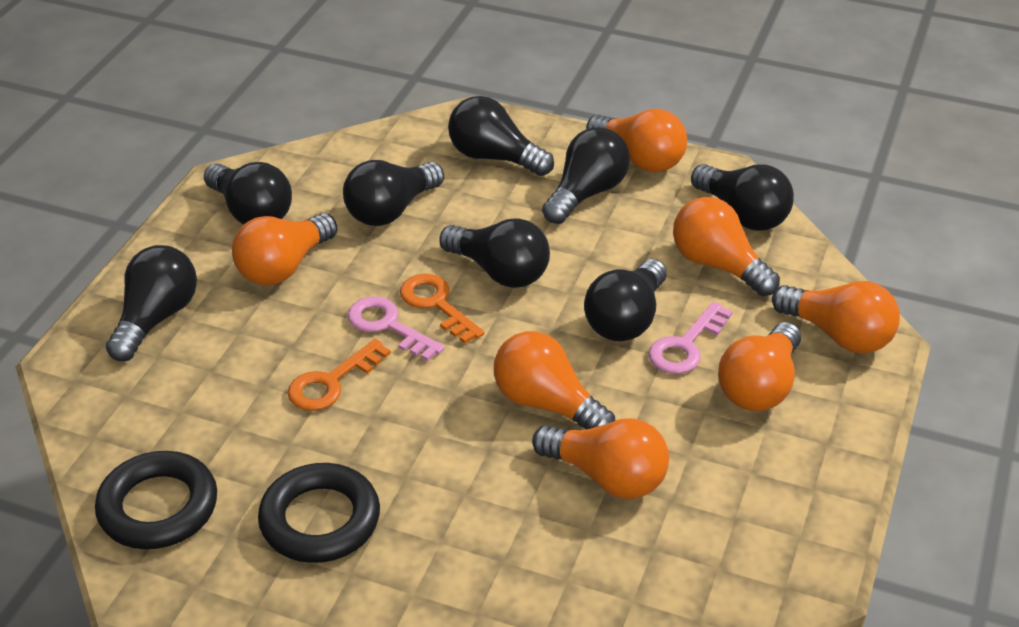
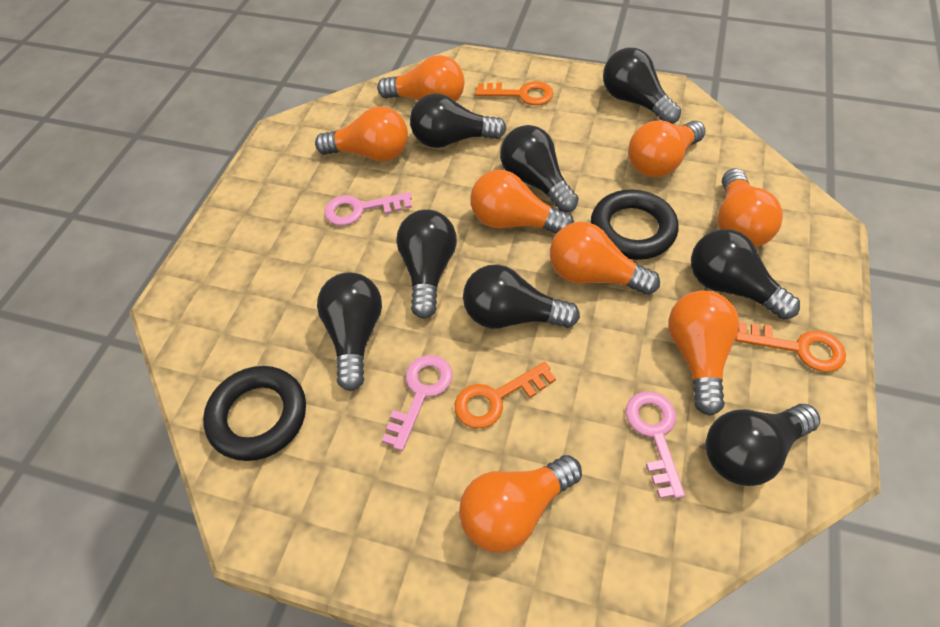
orange key: [288,339,391,411] [400,274,484,344] = 2 -> [455,362,556,429] [475,81,554,105] [735,322,846,372] = 3
orange light bulb: [232,213,337,285] [494,331,615,430] [532,418,669,499] [586,109,687,173] [673,197,780,296] [718,322,801,411] [772,281,900,354] = 7 -> [315,106,408,161] [377,55,464,102] [459,455,582,553] [470,170,574,234] [550,222,660,295] [628,121,706,177] [669,290,739,416] [718,168,783,247] = 8
pink key: [347,296,445,361] [648,302,733,374] = 2 -> [324,192,412,226] [382,355,452,451] [626,392,685,499] = 3

